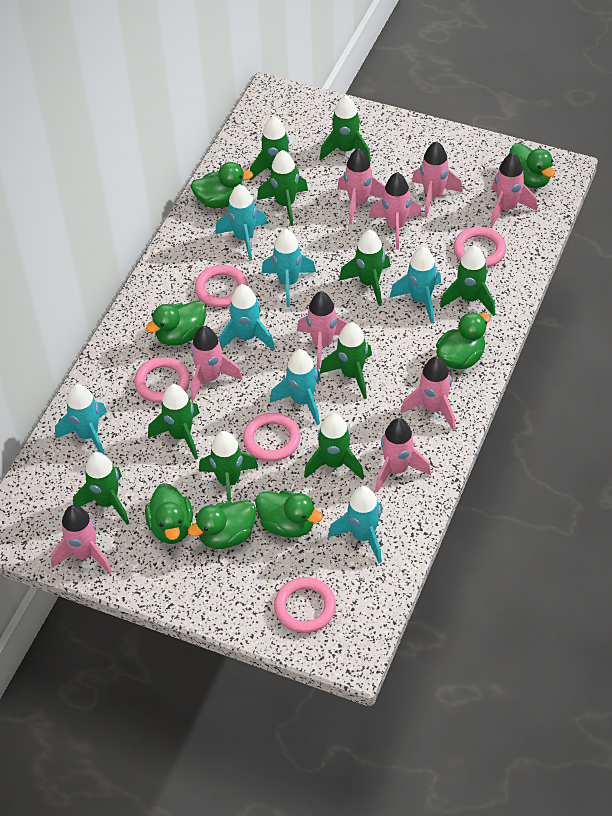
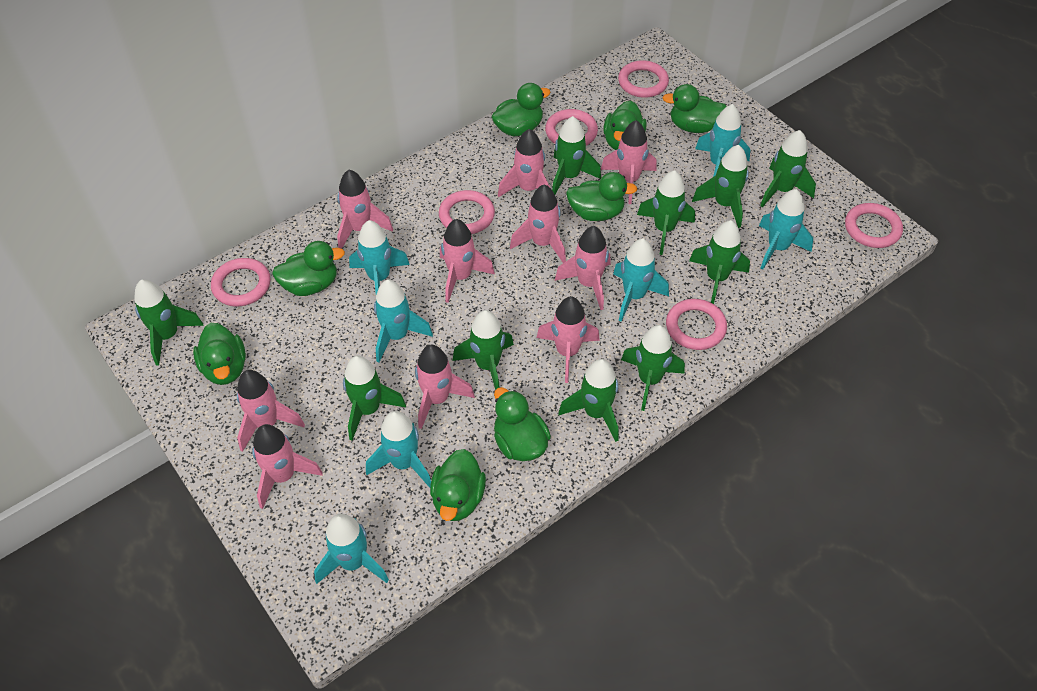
green duck: [145,483,193,544] [146,300,206,346] [188,500,256,549] [190,162,253,208] [255,490,323,538] [436,312,490,369] [509,143,555,188] = 7 -> [193,323,246,385] [272,241,345,296] [430,449,486,521] [491,83,551,136] [494,387,551,461] [566,172,638,221] [603,101,647,150] [662,84,727,133] = 8
pink ring: [135,357,190,403] [195,265,248,307] [243,413,300,461] [274,577,336,633] [454,227,506,267] = 5 -> [211,258,271,306] [439,190,495,234] [545,109,598,145] [618,60,669,98] [666,299,727,350] [845,203,903,248] = 6
pink rocket: [51,505,112,574] [191,326,243,401] [297,291,348,370] [337,148,385,225] [369,172,422,249] [375,418,431,492] [401,356,456,431] [412,141,463,217] [490,153,537,227] = 9 -> [237,370,305,452] [252,424,323,509] [337,170,393,249] [415,345,475,429] [440,219,495,303] [498,129,550,197] [510,184,566,263] [536,296,600,383] [555,226,610,310] [601,120,657,204] = 10

